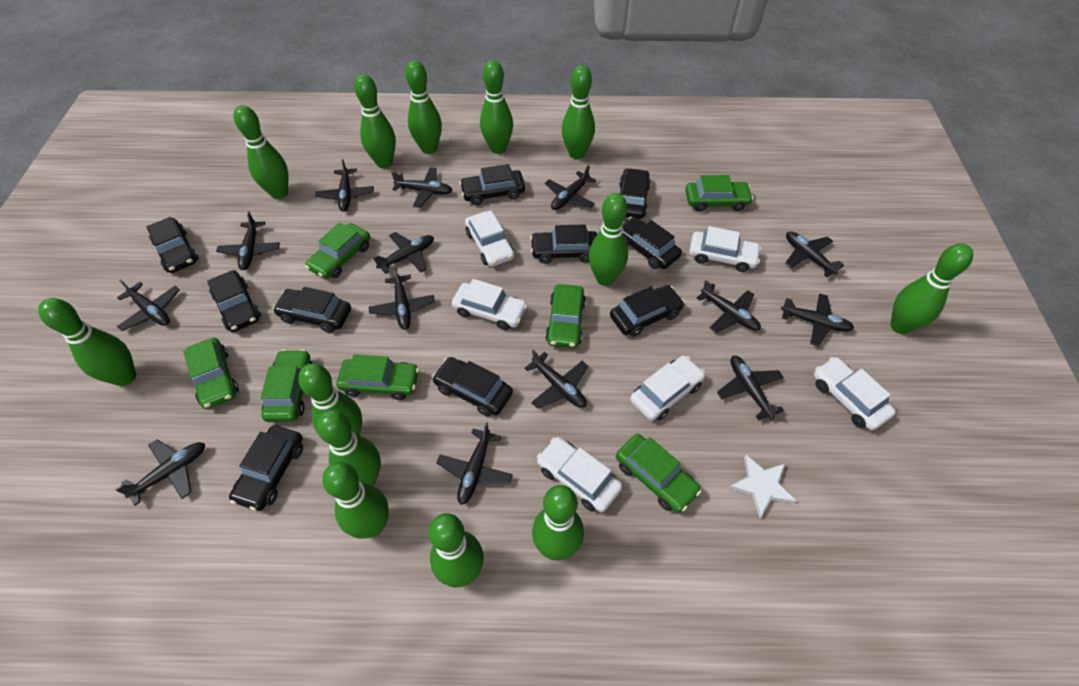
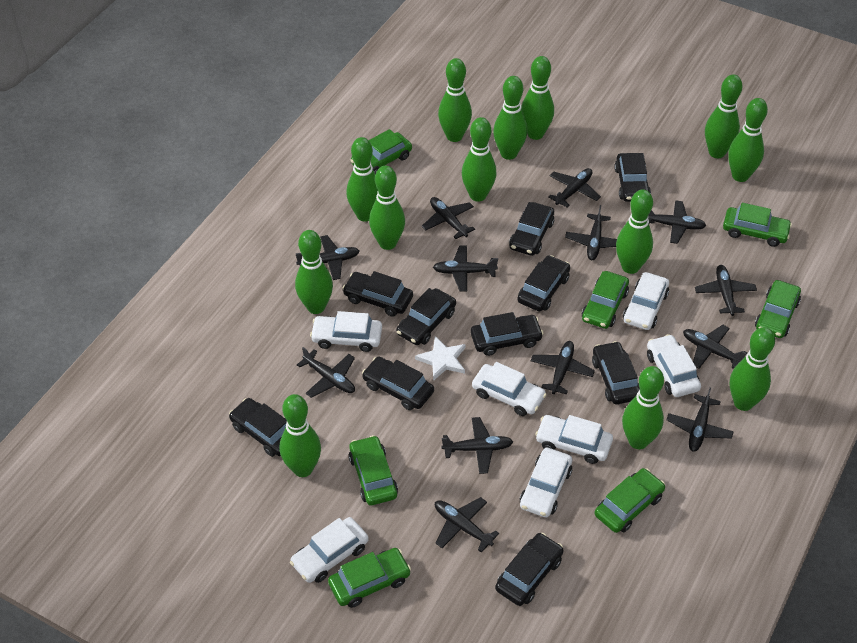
black plane: [115,439,205,505] [117,279,180,331] [216,211,280,270] [315,159,374,212] [369,266,435,330] [373,232,434,274] [391,168,452,208] [437,422,512,505] [525,350,588,409] [545,165,596,210] [697,280,761,333] [717,356,784,420] [781,293,854,346] [785,232,844,277] = 14 -> [296,235,359,280] [297,347,355,398] [422,197,475,239] [433,246,498,292] [435,497,499,552] [441,417,513,474] [531,341,595,394] [548,168,601,208] [565,205,617,260] [648,200,706,244] [666,388,734,452] [683,325,747,369] [695,265,757,316] = 13
white car: [452,279,528,330] [465,210,514,267] [537,437,622,512] [630,356,705,421] [689,226,761,272] [814,357,896,430] = 6 -> [290,517,369,583] [310,311,382,352] [472,362,547,416] [520,448,572,517] [535,415,613,464] [623,272,669,330] [647,334,701,397] = 7

